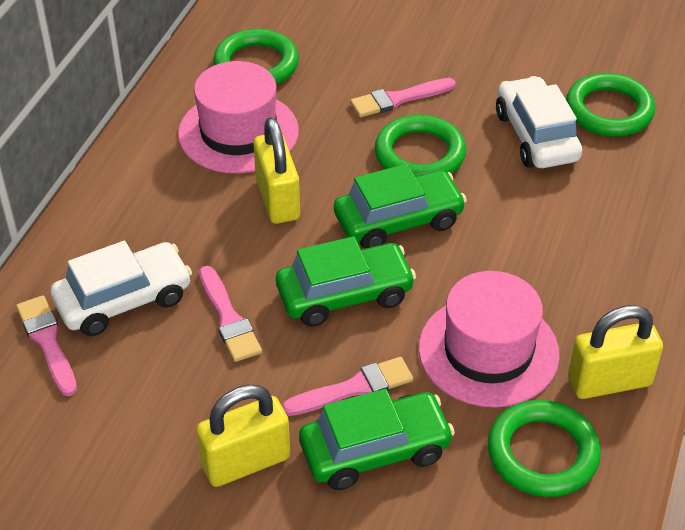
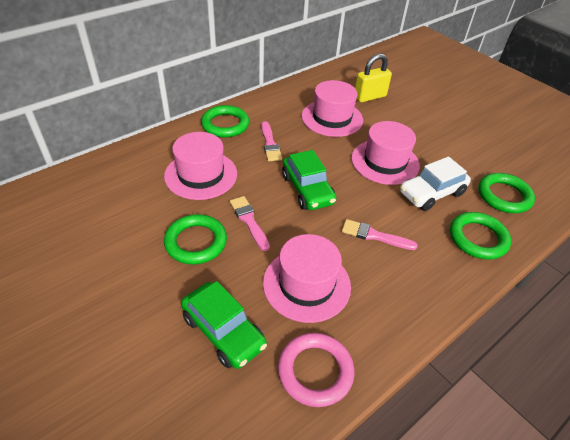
green car: [276,236,416,327] [299,389,455,490] [334,164,467,249] = 3 -> [181,281,267,369] [282,150,336,210] = 2
pink brush: [16,295,77,396] [199,266,262,362] [282,357,413,416] [350,78,456,117] = 4 -> [230,196,270,251] [261,121,282,161] [342,219,418,250] = 3
pink hat: [178,61,299,173] [418,271,560,408] = 2 -> [164,132,237,200] [263,234,351,323] [302,80,363,137] [351,121,420,185] = 4
pink ring: none = 0 -> [278,333,354,407] = 1
white car: [51,241,192,336] [496,76,582,168] = 2 -> [400,157,471,211] = 1
yellow padlock: [196,384,290,487] [253,117,300,224] [568,305,663,399] = 3 -> [355,53,392,102] = 1

